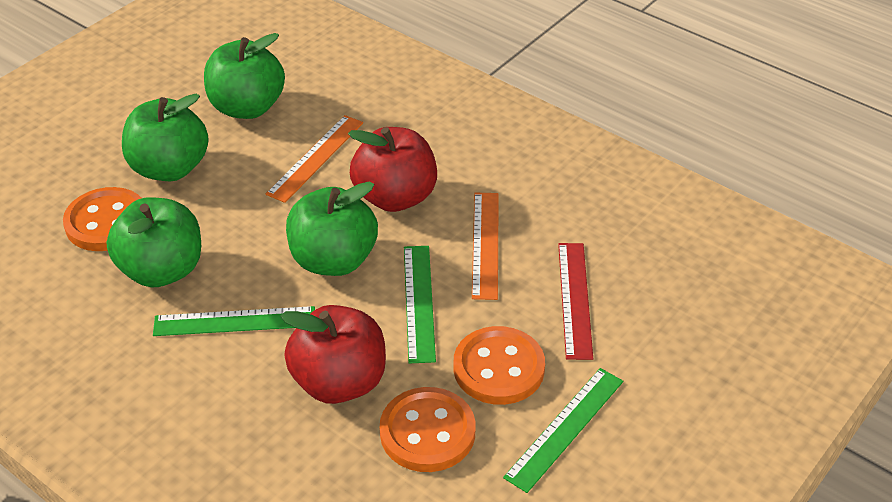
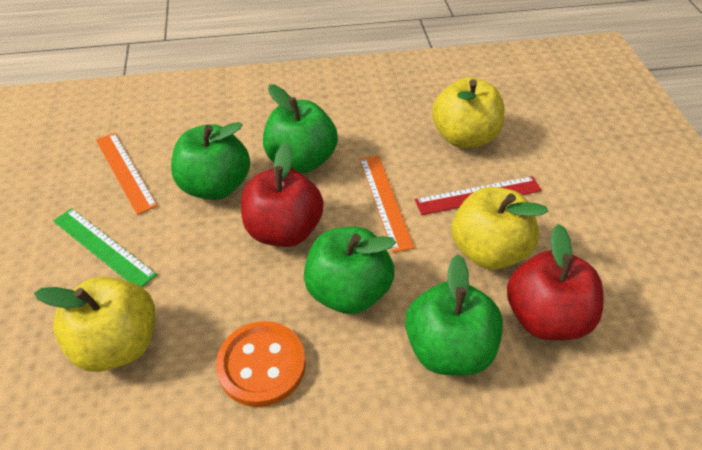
green ruler: [153,306,315,336] [404,246,436,363] [503,368,623,493] = 3 -> [53,208,157,287] = 1
orange button: [63,187,141,251] [380,387,476,472] [454,326,545,405] = 3 -> [216,321,306,407] = 1
yellow apple: none = 0 -> [34,276,155,372] [432,77,504,148] [451,187,548,270] = 3

